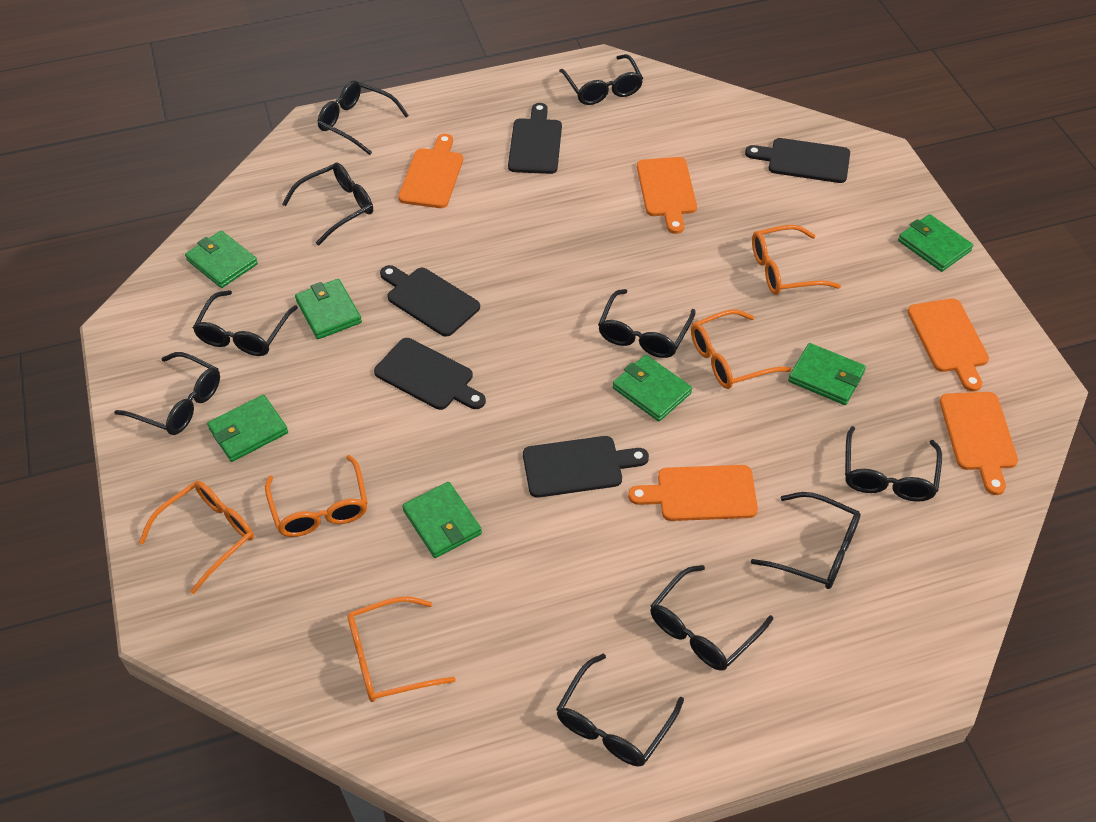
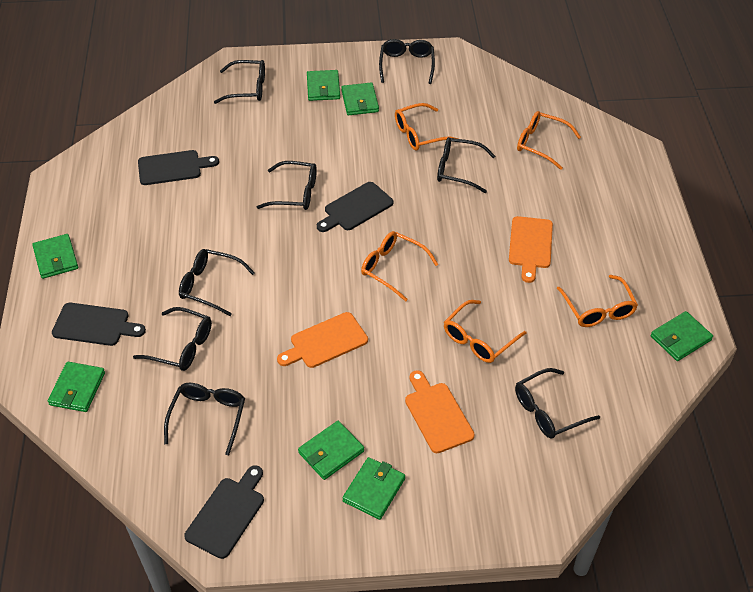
black cutting board: [374,338,486,410] [380,265,480,337] [508,103,562,174] [523,436,649,498] [745,138,850,183] = 5 -> [52,303,146,346] [138,150,219,185] [184,465,264,559] [317,182,394,232] = 4
black glasses: [114,352,220,435] [193,290,298,356] [282,163,373,246] [318,80,409,155] [556,654,684,766] [559,54,643,105] [598,289,696,358] [650,565,773,671] [751,492,861,589] [845,426,942,502] = 10 -> [133,307,212,371] [164,383,245,455] [179,249,255,316] [214,60,265,104] [257,161,317,210] [379,39,435,84] [437,137,495,193] [515,368,600,439] = 8
orange cutting board: [398,134,463,208] [628,465,758,521] [637,157,697,234] [907,298,989,392] [940,392,1018,495] = 5 -> [277,312,368,368] [405,370,475,453] [509,216,553,283] = 3

